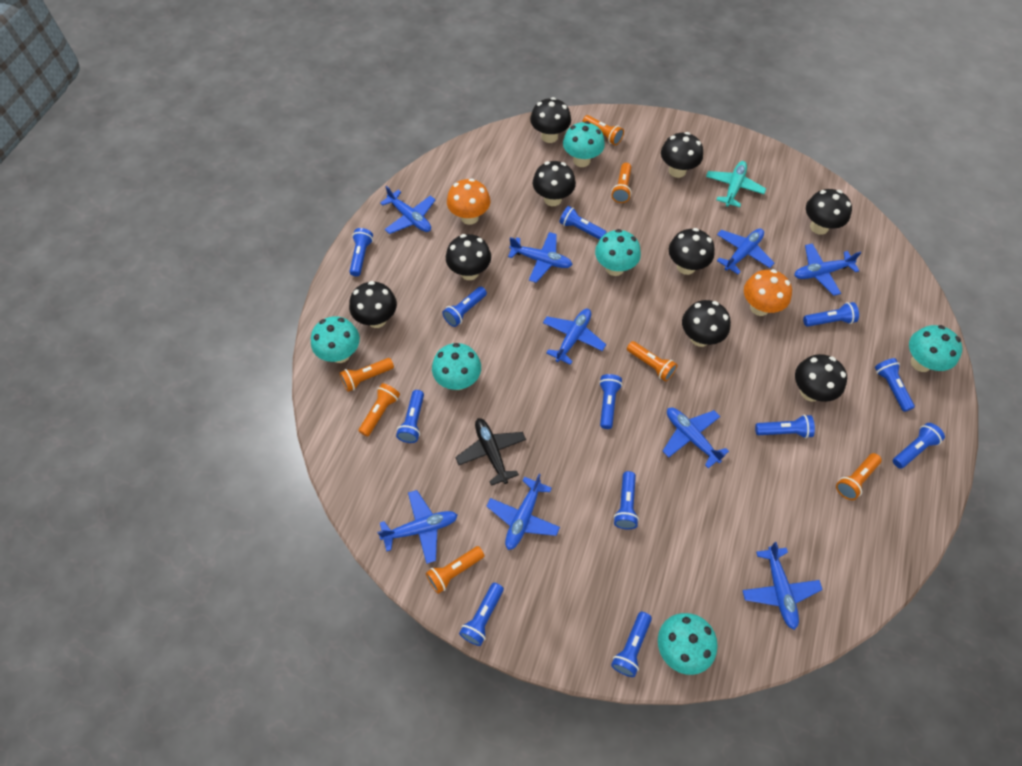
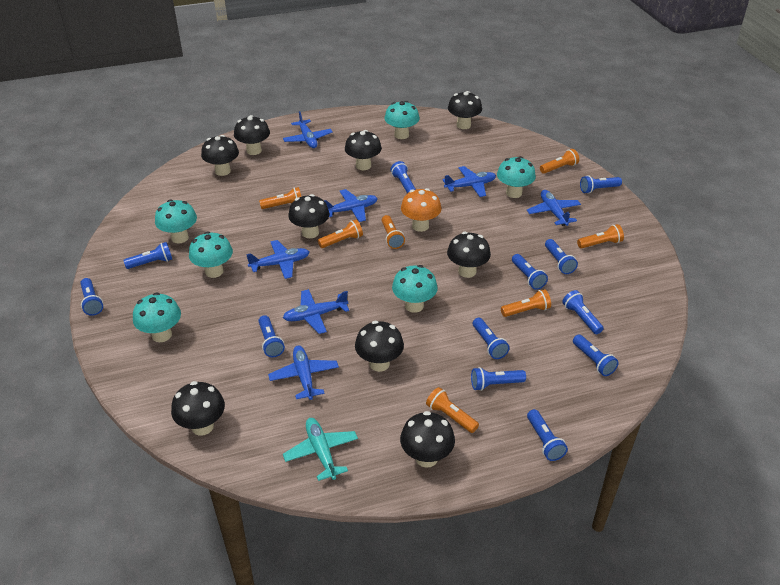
black plane: [455,418,526,486] = 1 -> none = 0
blue plane: [377,490,458,564] [380,186,435,234] [486,474,560,550] [508,232,573,283] [543,309,606,365] [663,408,729,468] [717,228,774,274] [742,542,823,630] [795,243,862,296] = 9 -> [246,240,309,279] [268,345,339,400] [283,111,333,148] [283,289,349,334] [324,189,378,222] [442,166,496,197] [527,190,581,226] = 7
orange mushroom: [447,178,490,225] [744,269,792,316] = 2 -> [401,188,441,232] = 1

